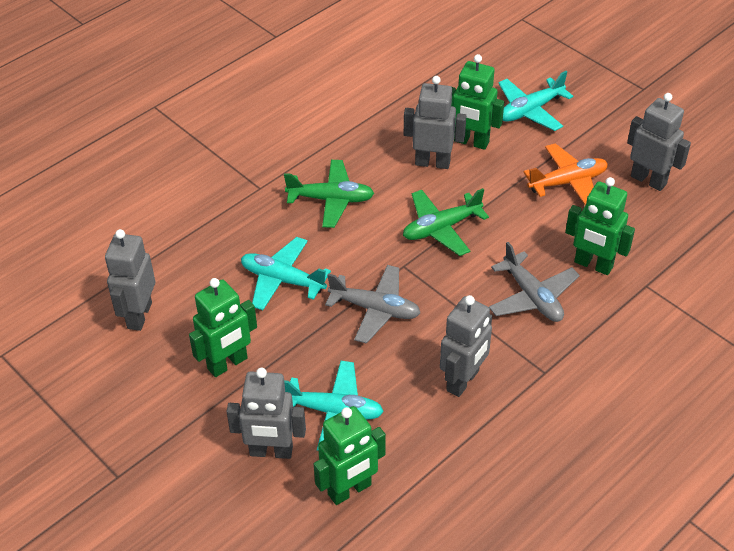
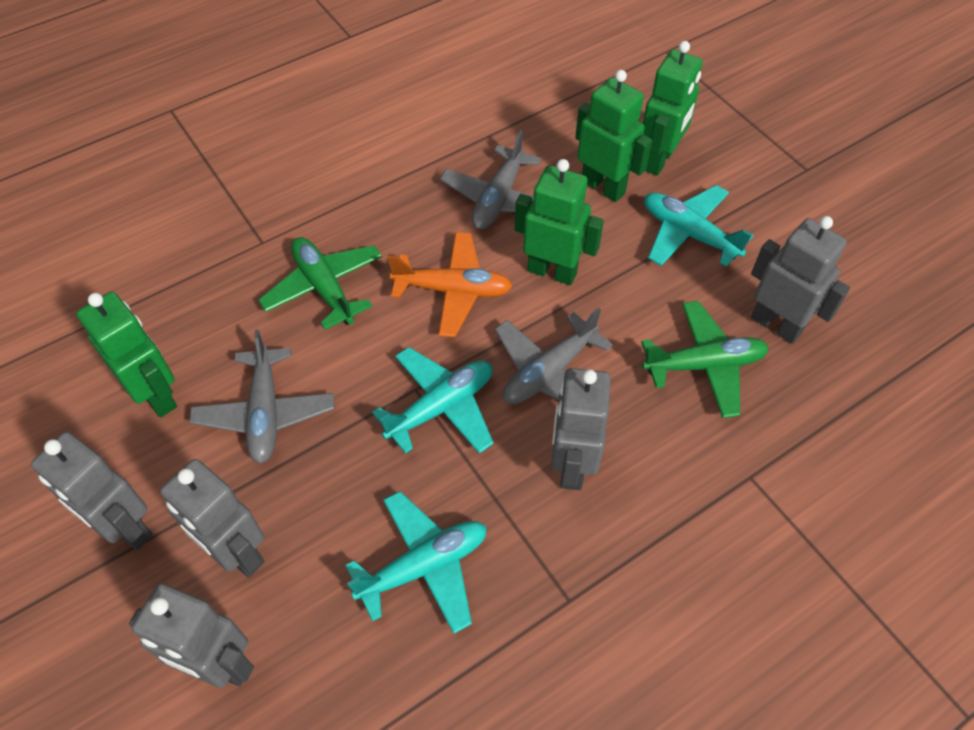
grey plane: [325,265,420,344] [489,242,580,322] = 2 -> [189,330,334,464] [440,130,541,229] [495,307,613,404] = 3

